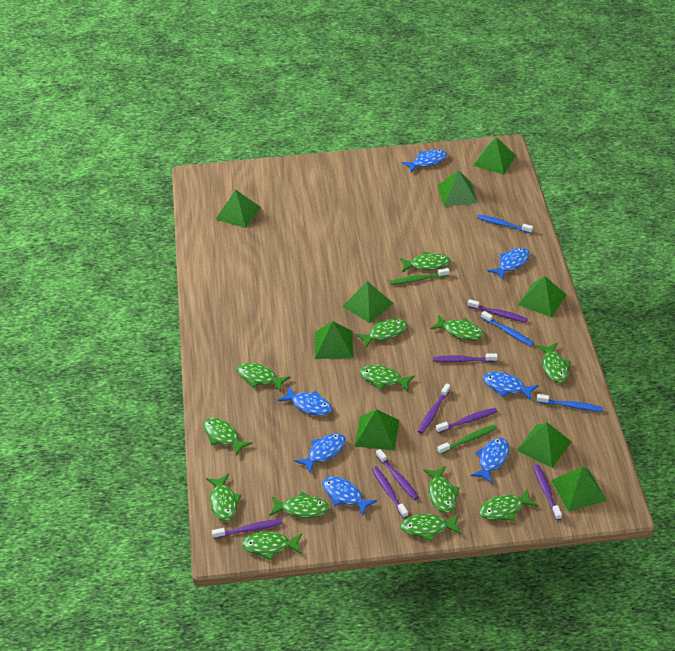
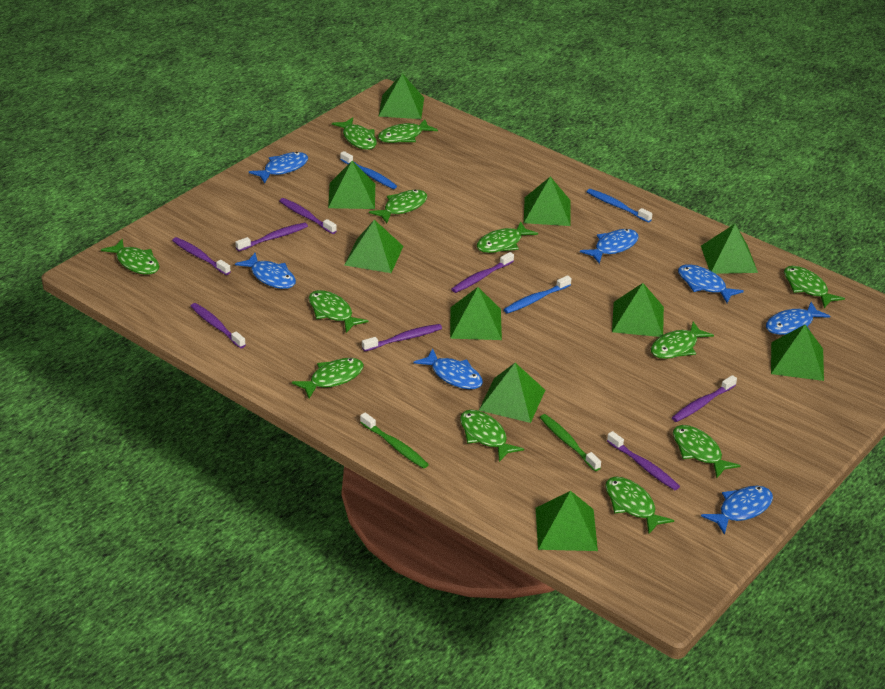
green fish: [203,418,252,456] [206,474,241,521] [237,363,290,391] [242,532,302,560] [269,492,329,518] [356,319,408,347] [360,365,415,391] [400,252,451,272] [400,514,461,542] [423,466,460,513] [430,315,484,340] [479,488,538,521] [537,343,571,383] = 13 -> [101,239,159,275] [292,358,364,398] [308,290,369,333] [332,117,377,150] [369,190,427,223] [378,119,438,143] [460,410,524,462] [477,221,538,253] [605,477,674,534] [651,322,714,359] [673,425,741,478] [784,266,845,308] = 12
green pyramid: [215,190,261,228] [315,321,353,359] [342,281,394,323] [354,409,399,450] [438,170,477,207] [473,137,516,174] [516,422,572,468] [518,276,566,317] [551,467,607,512] = 9 -> [328,161,375,209] [344,220,403,273] [378,73,424,119] [450,287,502,340] [479,363,545,423] [524,176,571,226] [536,491,598,551] [612,283,664,337] [701,224,758,274] [771,325,824,381] = 10

